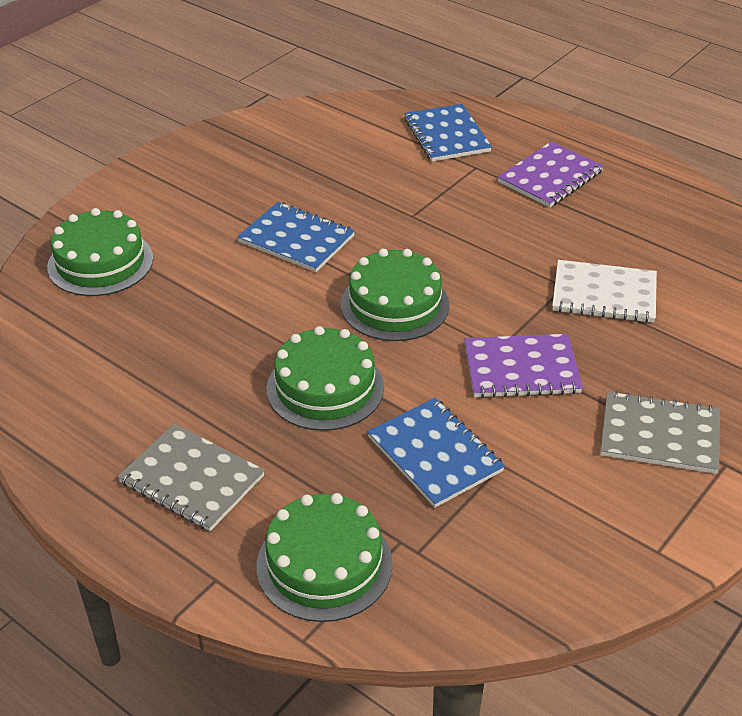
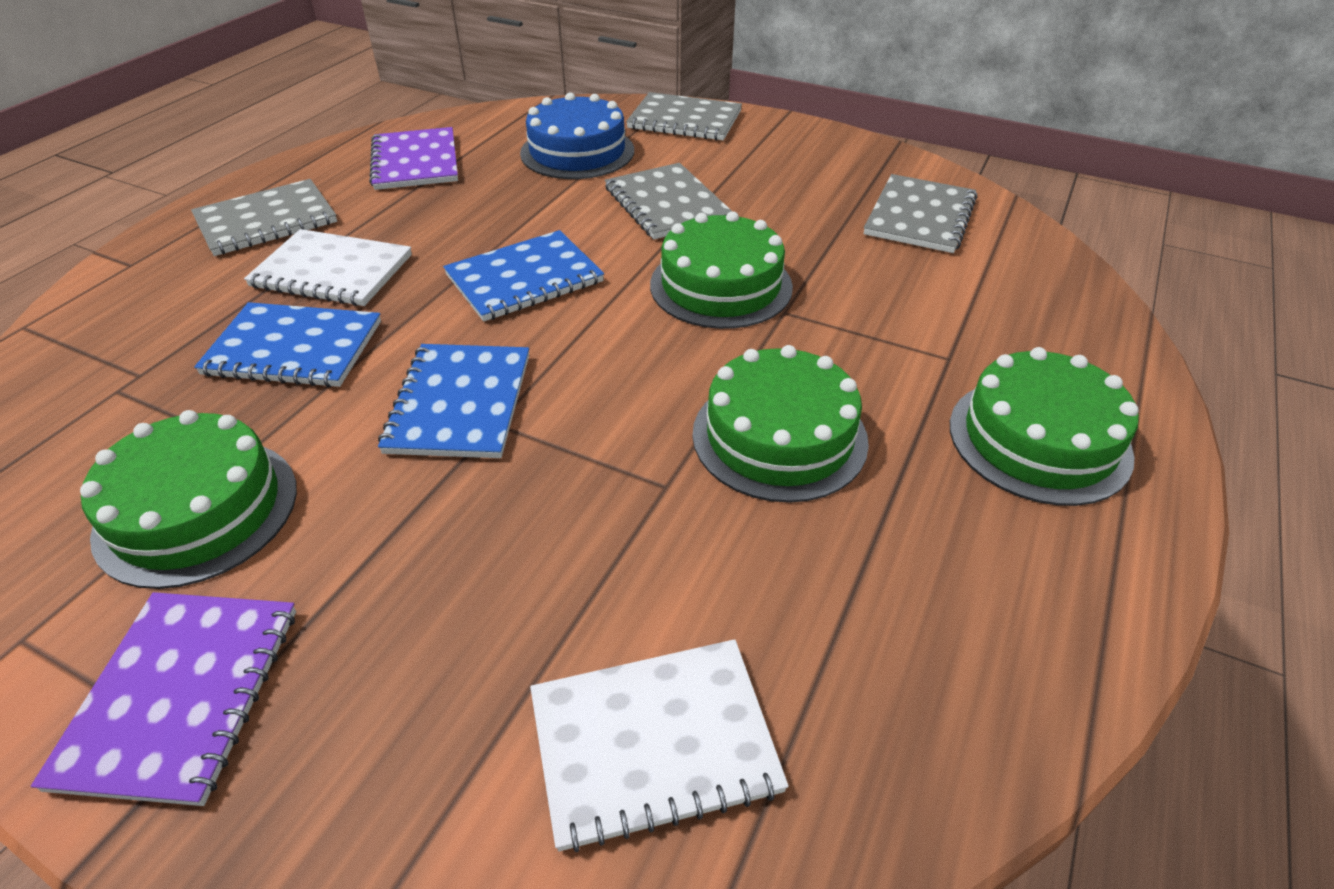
blue cake: none = 0 -> [520,92,634,179] = 1
grey notebook: [117,423,265,531] [601,391,720,474] = 2 -> [191,179,337,256] [605,163,732,239] [626,92,742,141] [864,174,977,253] = 4
white notebook: [552,260,657,323] = 1 -> [244,229,412,306] [530,639,789,852] = 2

